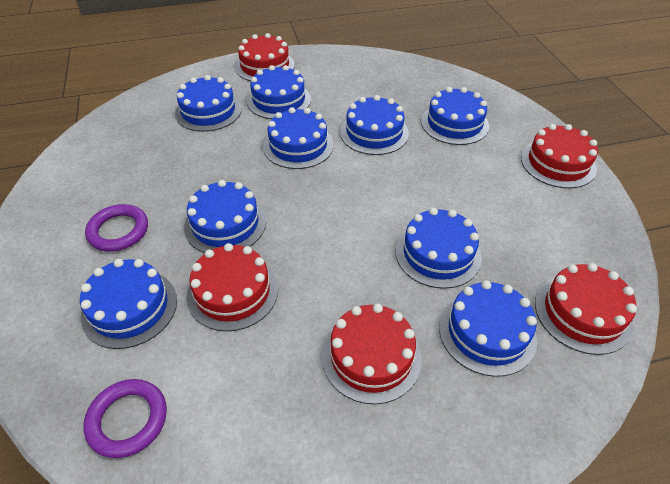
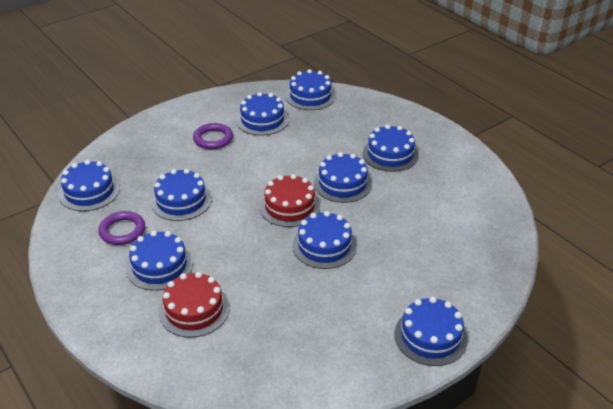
red cake: [187,243,278,332] [235,33,295,81] [322,303,422,404] [521,124,598,188] [535,263,637,355] = 5 -> [159,272,230,338] [260,174,320,227] = 2

